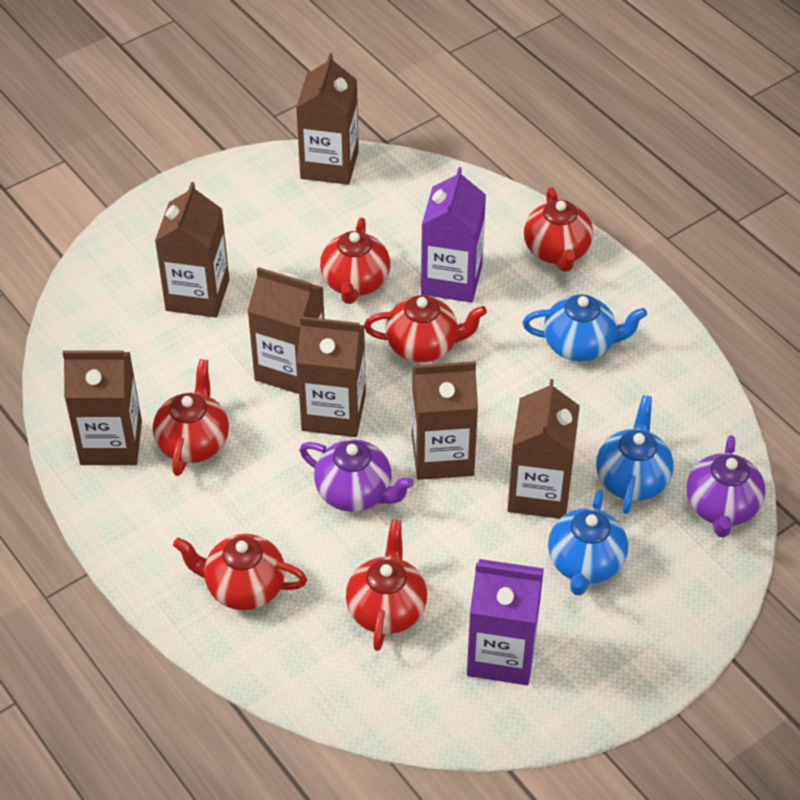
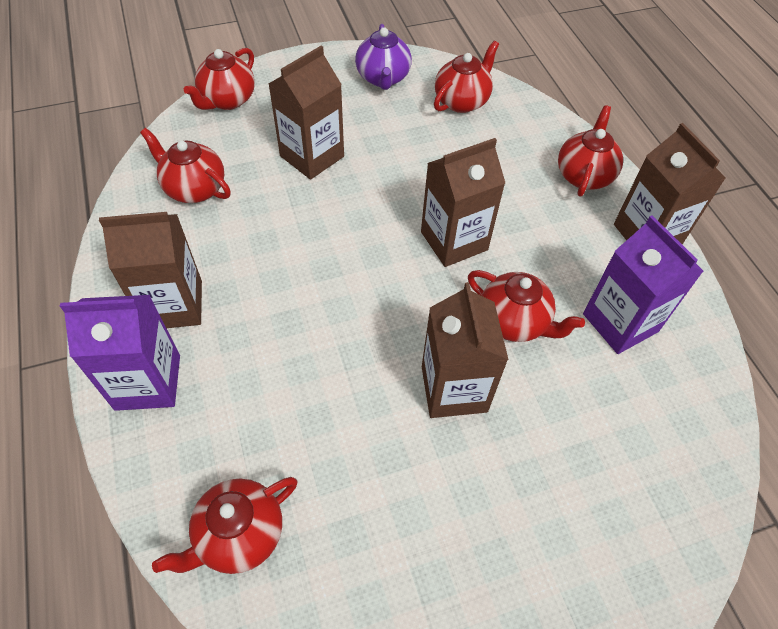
blue teapot: [523,294,647,362] [548,490,628,596] [596,395,674,514] = 3 -> none = 0
brown carton: [63,351,142,465] [155,182,229,318] [248,267,324,394] [296,53,359,185] [297,316,366,437] [412,361,478,480] [508,379,580,519] = 7 -> [99,212,202,328] [269,46,344,180] [421,138,505,267] [422,282,509,418] [614,123,726,244] = 5
purple teapot: [299,439,414,512] [687,435,765,538] = 2 -> [355,24,412,90] = 1

